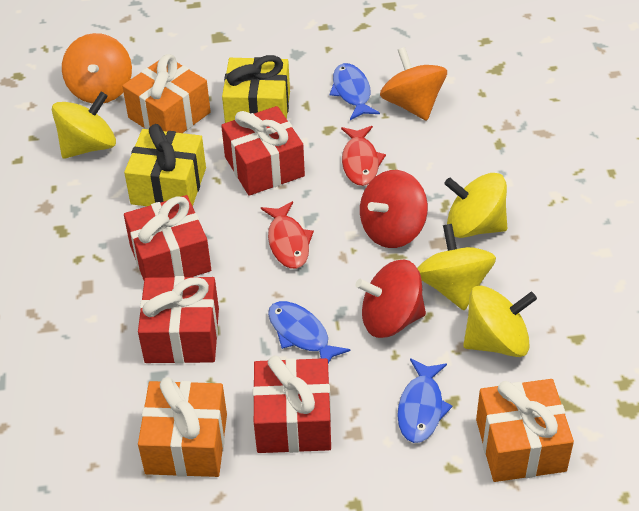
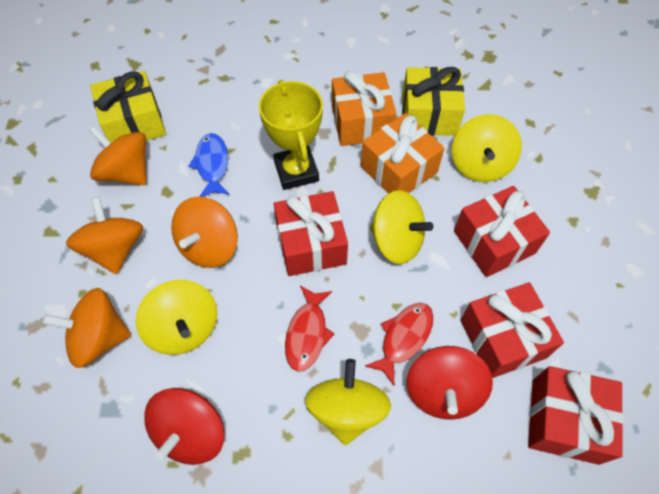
blue fish: [268,301,351,363] [330,63,380,120] [397,358,452,443] = 3 -> [188,133,229,197] = 1
orange gift: [122,54,211,133] [138,377,227,477] [476,379,574,482] = 3 -> [332,71,396,146] [361,113,445,194] = 2
orange spinning top: [62,33,132,104] [380,47,447,121] = 2 -> [42,288,131,368] [66,197,143,274] [89,126,146,185] [171,197,238,268] = 4
yellow trophy: none = 0 -> [259,80,323,190] = 1

